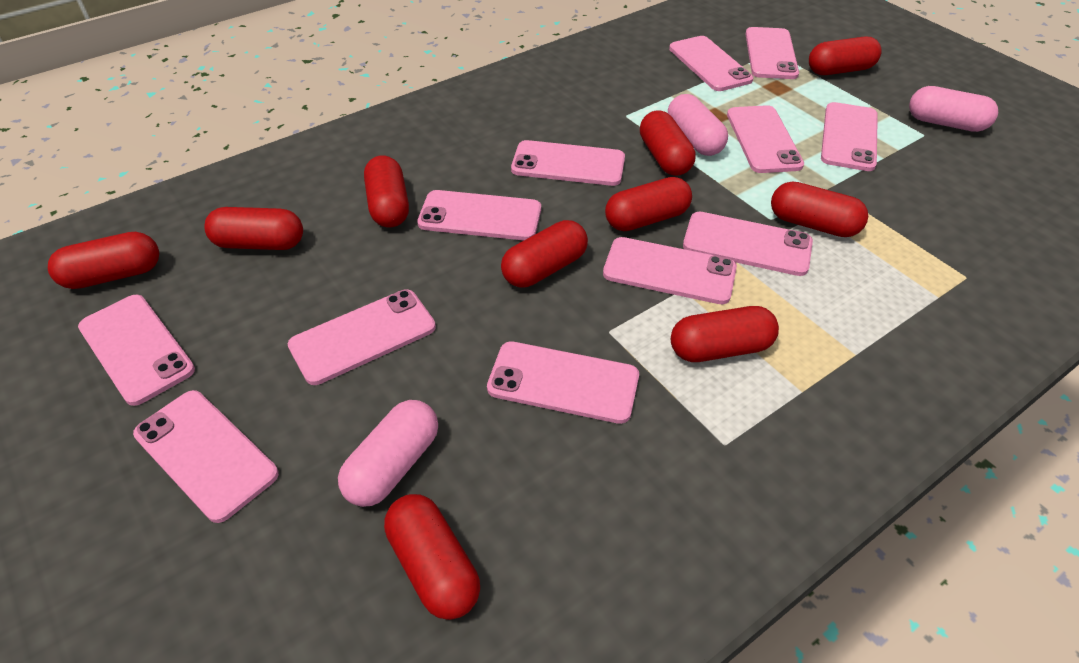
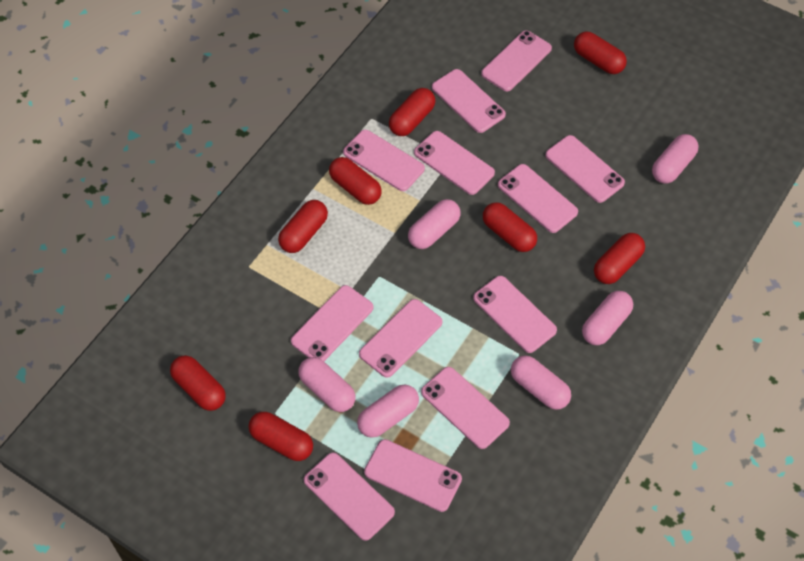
pink capsule: [338,400,438,507] [668,94,728,156] [909,86,998,132] = 3 -> [298,357,356,412] [357,384,419,438] [408,199,461,249] [511,355,571,410] [582,291,633,345] [652,134,698,184] = 6
red capsule: [48,232,159,289] [204,207,303,250] [364,155,409,228] [384,494,480,620] [501,220,588,287] [605,177,692,231] [640,111,696,176] [671,306,779,362] [771,181,868,237] [809,37,882,75] = 10 -> [170,355,226,411] [248,412,313,461] [278,200,328,253] [329,157,382,205] [389,88,435,136] [483,202,537,252] [574,31,627,74] [594,233,645,284] = 8

